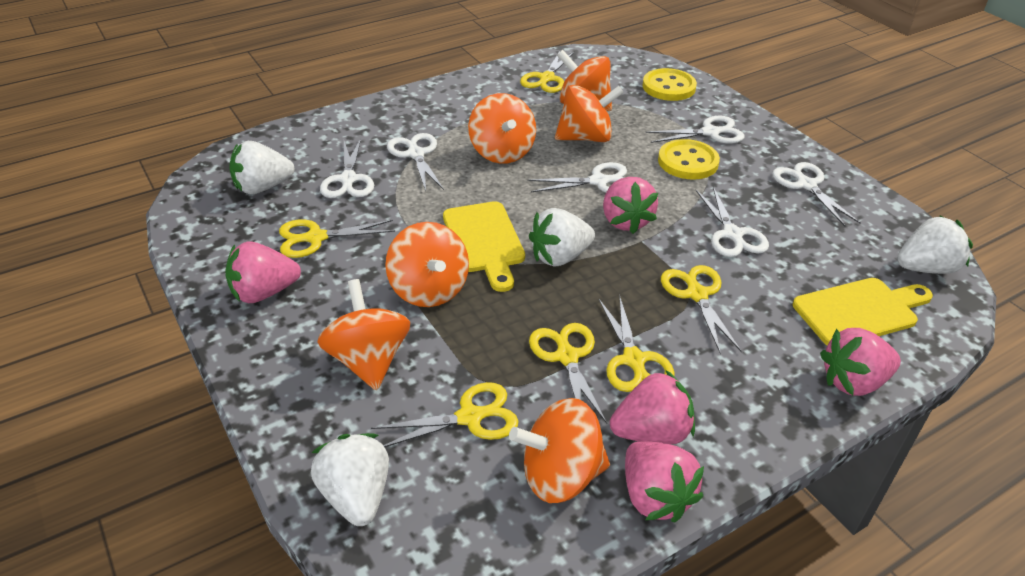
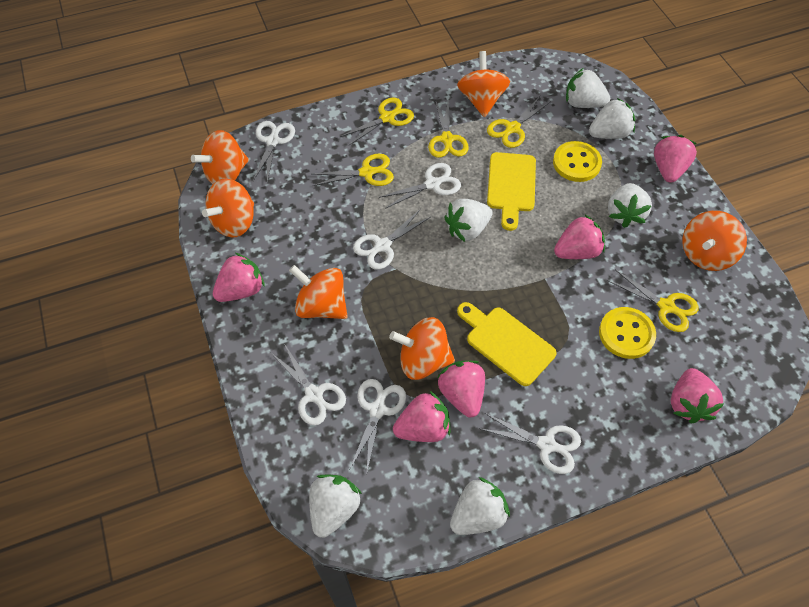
pink strawberry: [225,242,301,303] [603,177,658,234] [610,370,695,444] [625,441,704,523] [820,328,901,396] = 5 -> [213,253,265,302] [393,391,450,442] [438,361,485,418] [554,215,605,259] [654,135,697,183] [671,368,724,423] = 6
white strawberry: [229,141,294,194] [311,433,389,526] [529,208,595,267] [897,215,973,274] = 4 -> [309,475,362,538] [444,199,493,242] [450,477,510,535] [566,68,610,108] [589,98,636,139] [608,183,652,228] = 6
yellow scissors: [279,219,395,258] [371,382,519,447] [520,51,574,93] [529,323,607,423] [599,294,675,392] [661,265,742,354] = 6 -> [313,154,394,186] [340,98,414,146] [428,98,469,158] [487,96,550,148] [608,270,699,332] = 5

